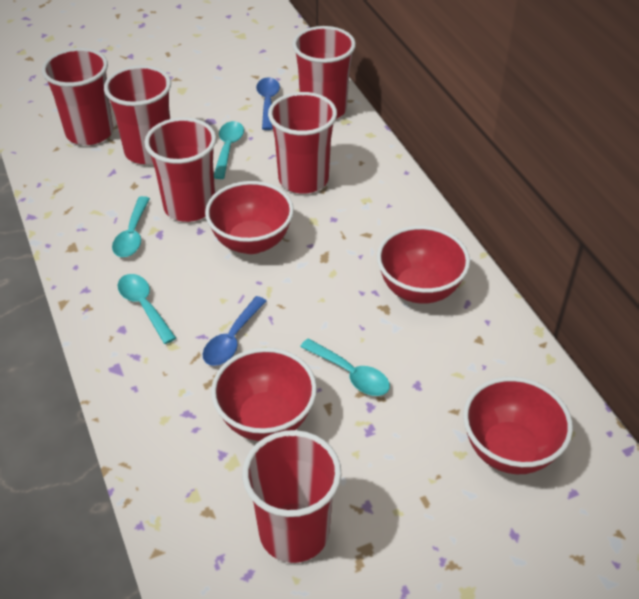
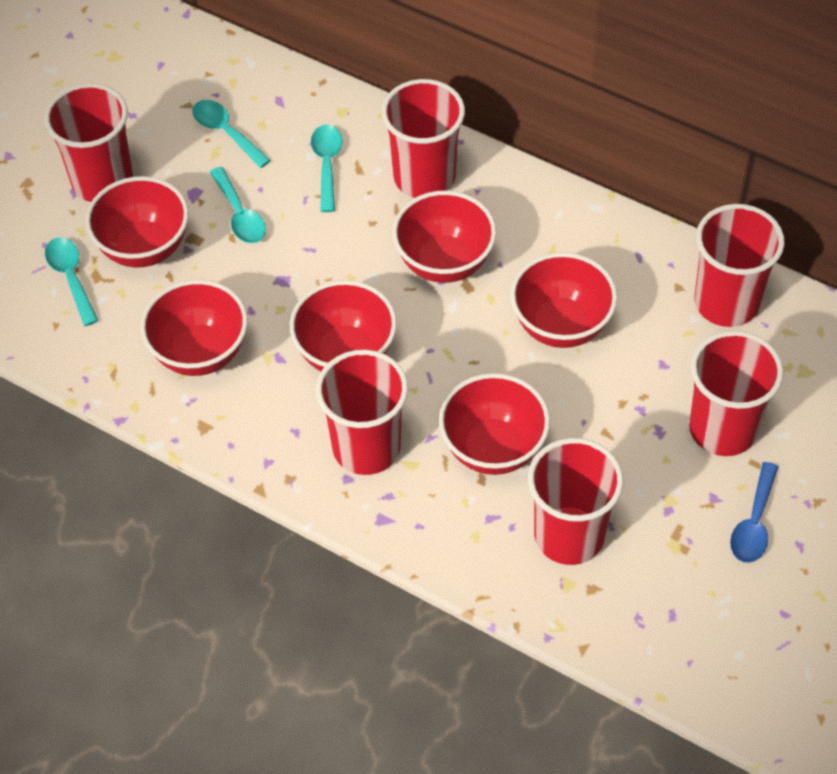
blue spoon: [203,296,267,366] [256,77,280,130] = 2 -> [730,462,778,563] = 1
red bowl: [205,181,294,254] [211,348,317,441] [377,226,470,304] [463,377,573,474] = 4 -> [85,176,189,268] [141,280,248,376] [290,280,397,371] [392,190,496,283] [439,373,550,475] [511,252,617,348] = 6

